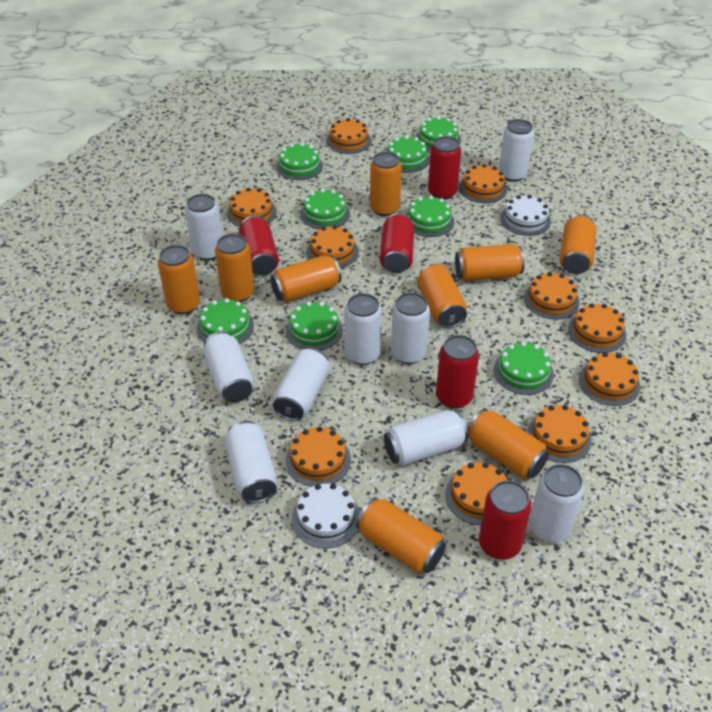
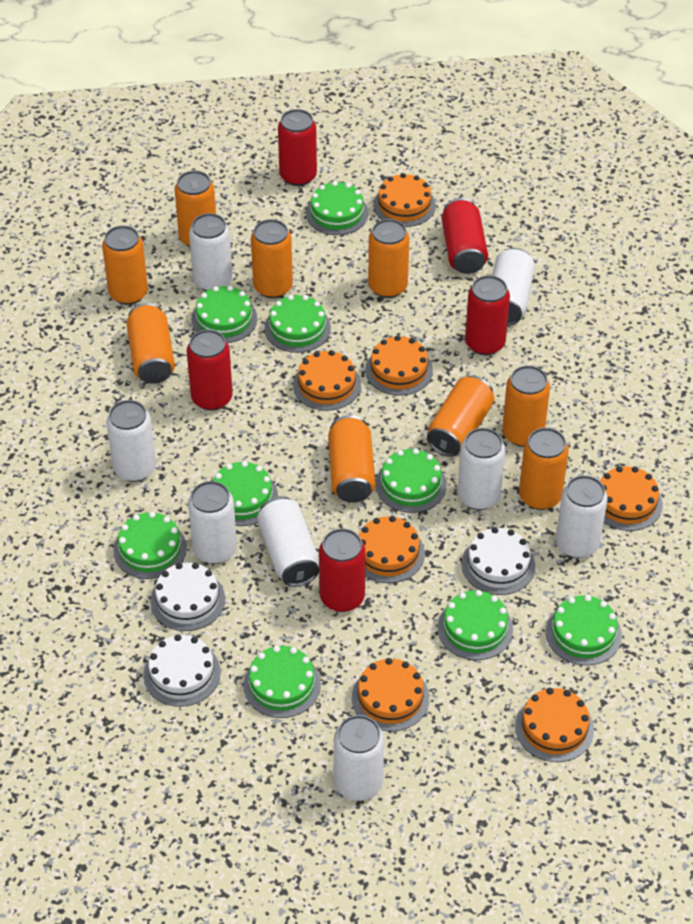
green cake: [197,298,254,344] [276,143,323,180] [286,302,343,350] [300,189,350,229] [387,136,430,173] [406,196,454,237] [416,116,461,151] [493,342,554,395] = 8 -> [114,512,187,579] [191,286,257,343] [213,461,278,526] [243,645,321,718] [264,295,331,353] [306,181,368,235] [376,448,447,513] [438,590,513,660] [546,595,622,666] = 9
orange cake: [227,188,277,227] [286,426,351,487] [307,225,359,268] [326,118,371,154] [445,462,508,525] [459,164,507,203] [524,272,580,319] [527,405,592,463] [568,303,626,353] [579,352,640,406] = 10 -> [293,350,361,411] [352,658,429,731] [359,516,425,583] [365,335,433,396] [373,173,436,227] [515,688,594,762] [600,466,663,531] = 7
white cake: [292,483,360,548] [500,195,551,236] = 2 -> [144,634,221,707] [150,563,225,631] [462,527,535,595] = 3
white can: [185,194,222,261] [203,331,254,403] [224,421,278,504] [273,348,330,421] [344,293,382,365] [384,410,468,466] [391,293,430,364] [499,119,534,182] [529,464,584,543] = 9 -> [106,400,156,482] [188,481,237,564] [189,213,233,291] [257,497,319,587] [334,715,384,801] [457,428,506,510] [492,248,535,325] [556,475,608,558] = 8

